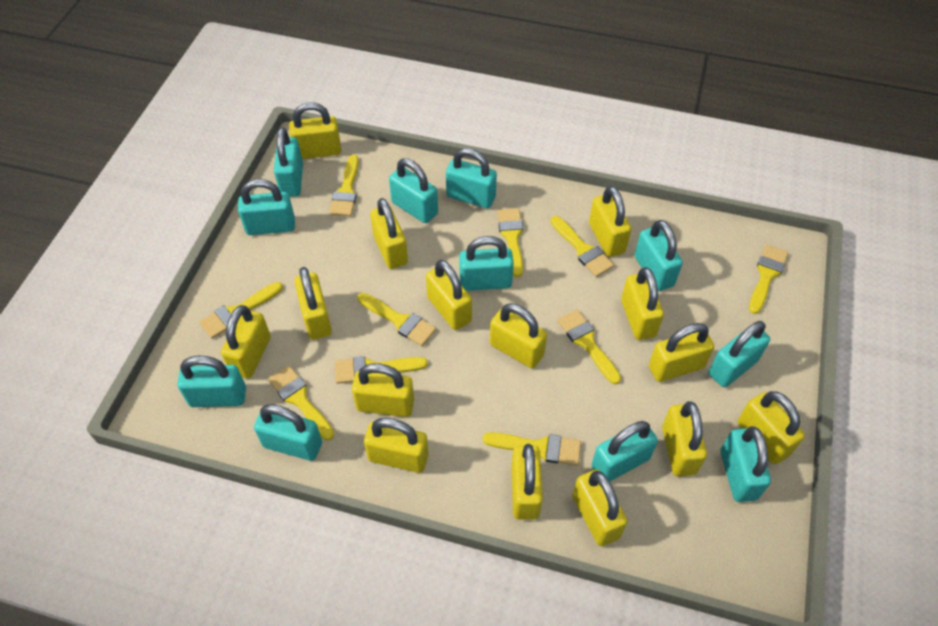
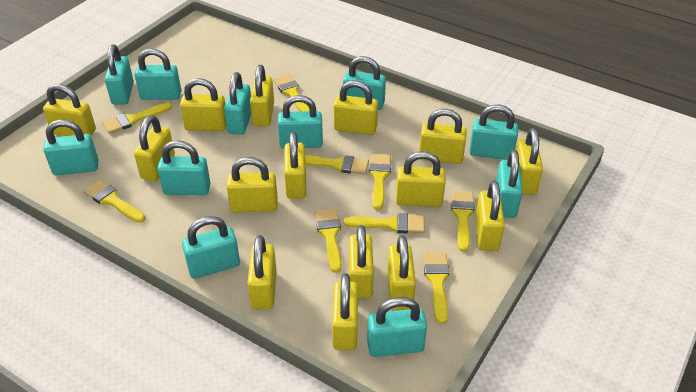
yellow brush: [199,282,283,339] [268,365,334,440] [329,155,359,216] [335,356,428,384] [358,293,436,346] [483,432,581,466] [497,208,523,277] [551,216,614,277] [557,309,621,385] [749,244,788,314] = 10 -> [83,179,145,223] [102,103,172,134] [273,74,309,111] [305,155,369,175] [315,208,341,273] [344,213,425,233] [369,154,391,210] [423,252,450,324] [451,190,475,252] = 9

